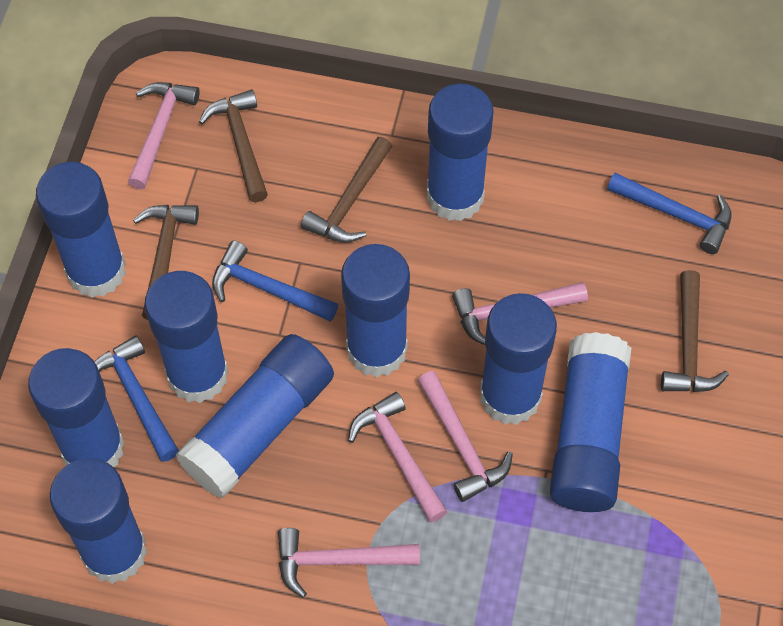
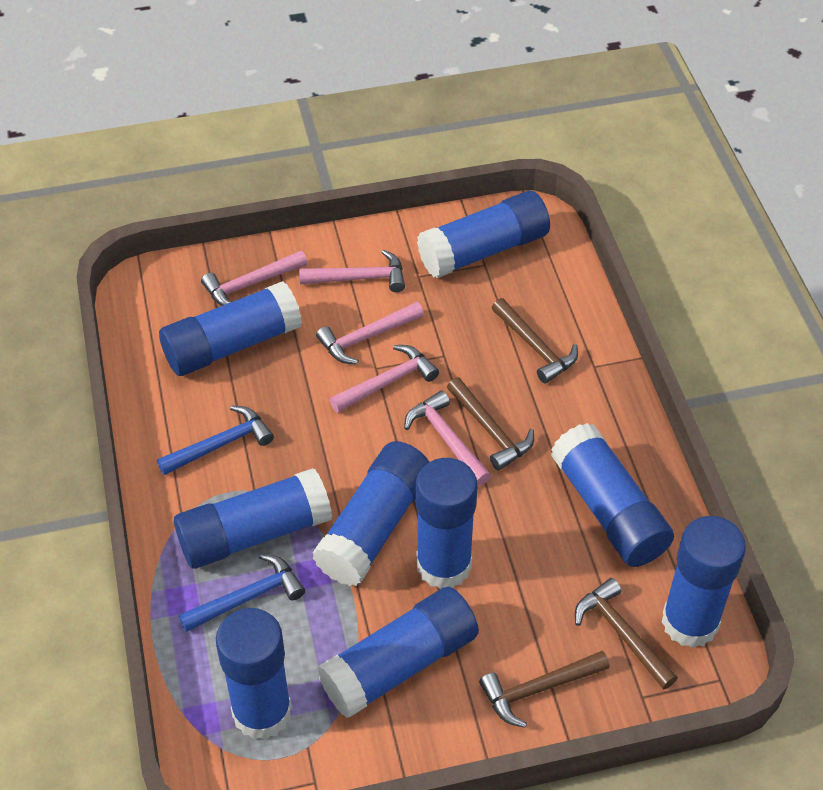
blue hammer: [94,335,179,462] [212,241,338,322] [607,173,732,254] = 3 -> [157,406,274,475] [179,554,305,632] = 2

